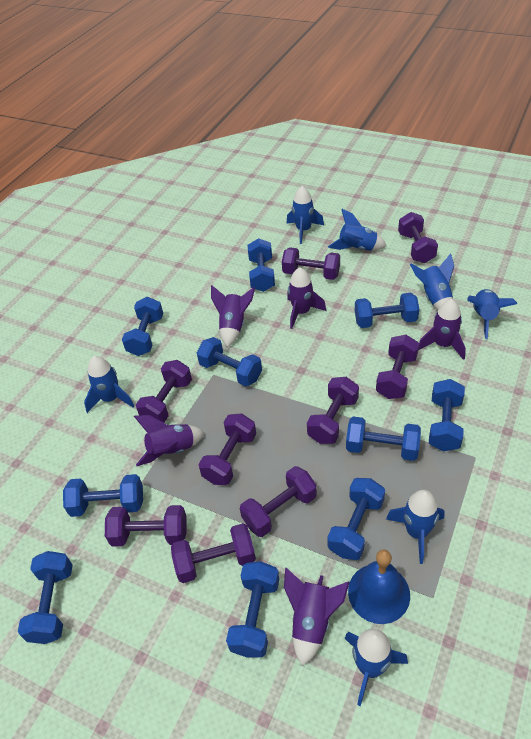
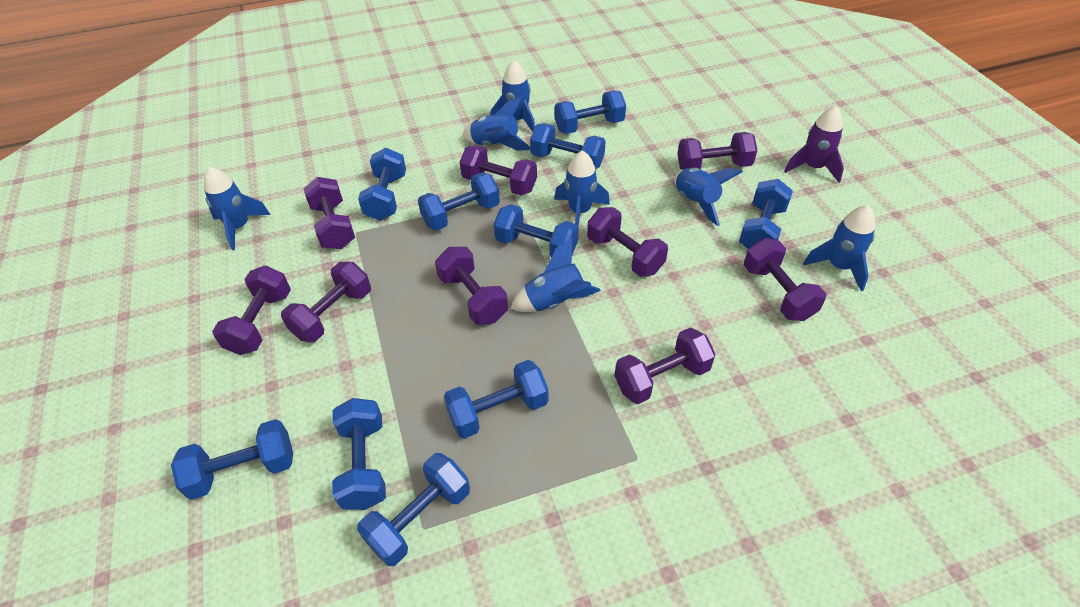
blue bell: [348,549,410,624] = 1 -> none = 0
purple rocket: [134,415,204,466] [211,285,255,347] [284,568,350,666] [287,267,326,329] [418,299,466,360] = 5 -> [784,106,844,183] = 1

